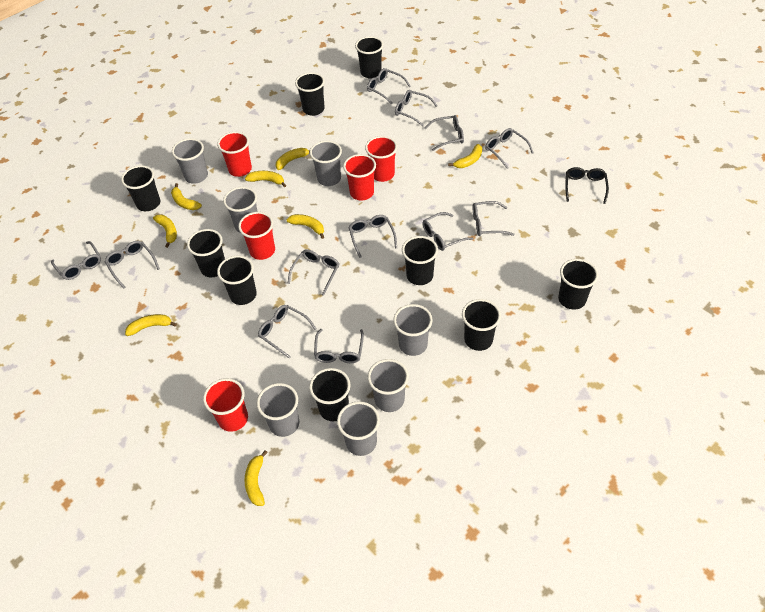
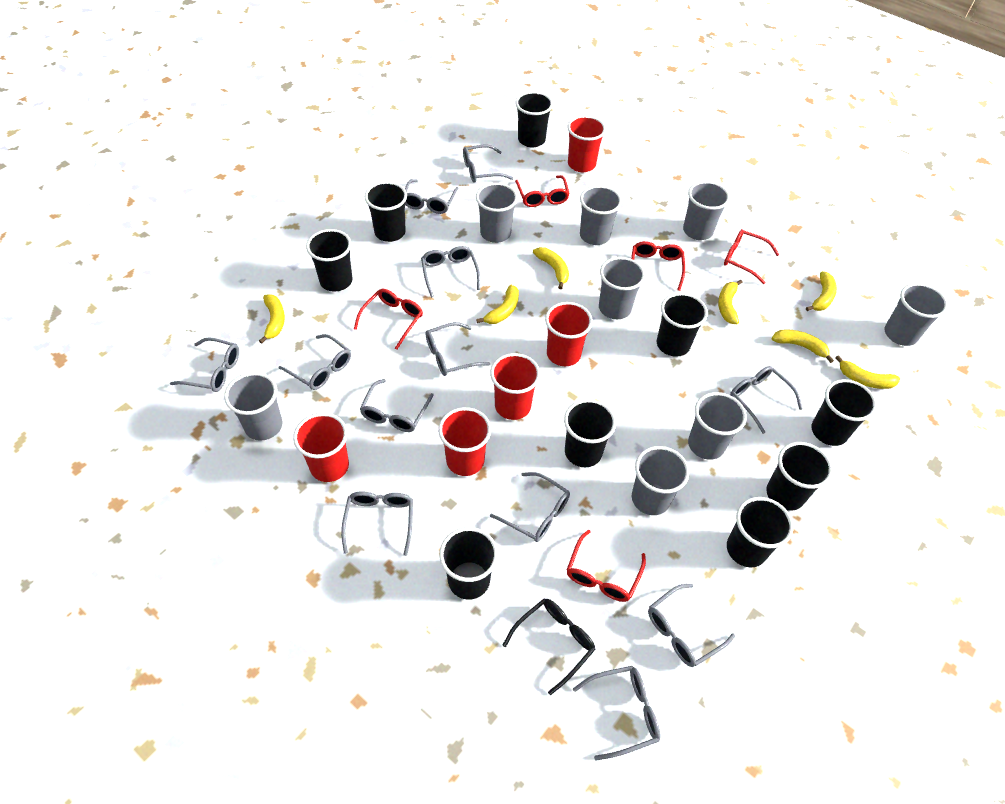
grey cup: [172,138,208,184] [223,187,258,233] [257,383,299,437] [310,140,342,186] [337,401,380,456] [368,359,409,412] [393,304,433,356] = 7 -> [224,372,283,441] [476,183,518,243] [580,185,622,245] [599,257,645,319] [632,446,690,515] [683,181,730,240] [688,392,747,460] [885,283,948,346] = 8
red glasses: none = 0 -> [354,289,423,350] [515,175,570,207] [567,530,646,602] [631,241,685,291] [724,229,780,284] = 5
yellow banana: [125,314,177,336] [153,215,177,248] [171,183,202,210] [244,450,268,506] [245,171,287,187] [276,148,310,170] [287,214,324,239] [448,144,482,168] = 8 -> [259,294,285,344] [476,285,519,324] [533,247,569,289] [718,280,743,324] [772,329,834,363] [806,271,837,311] [835,355,900,389] = 7

